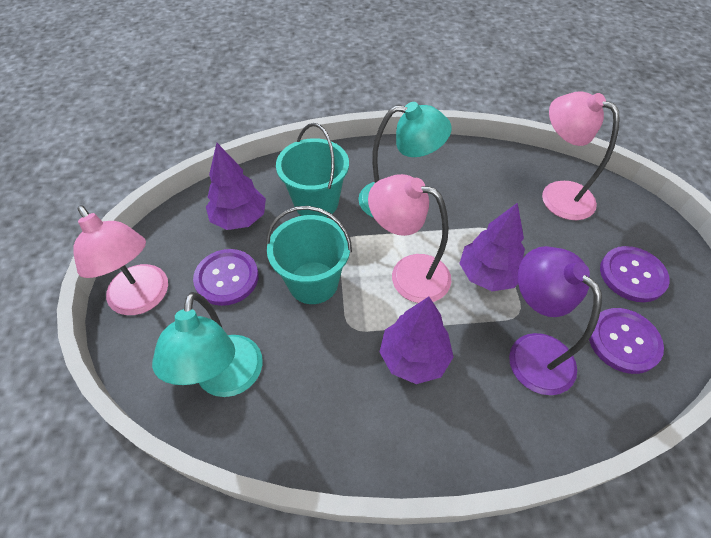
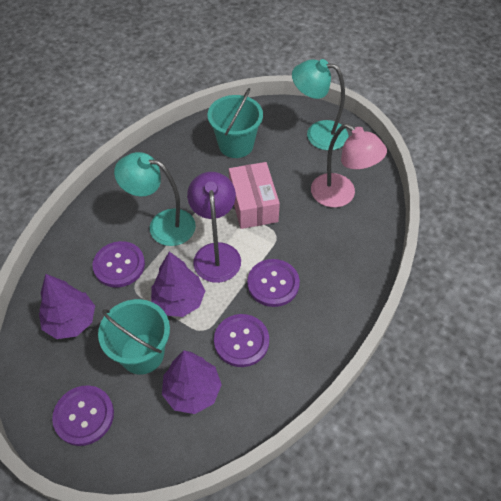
pink box: none = 0 -> [229,162,280,229] = 1
pink lamp: [73,205,168,315] [368,174,451,303] [542,91,620,220] = 3 -> [311,124,387,208] = 1
purple button: [193,249,259,306] [589,308,664,374] [600,246,670,302] = 3 -> [52,385,114,446] [93,241,145,288] [214,314,269,367] [247,259,300,307] = 4

